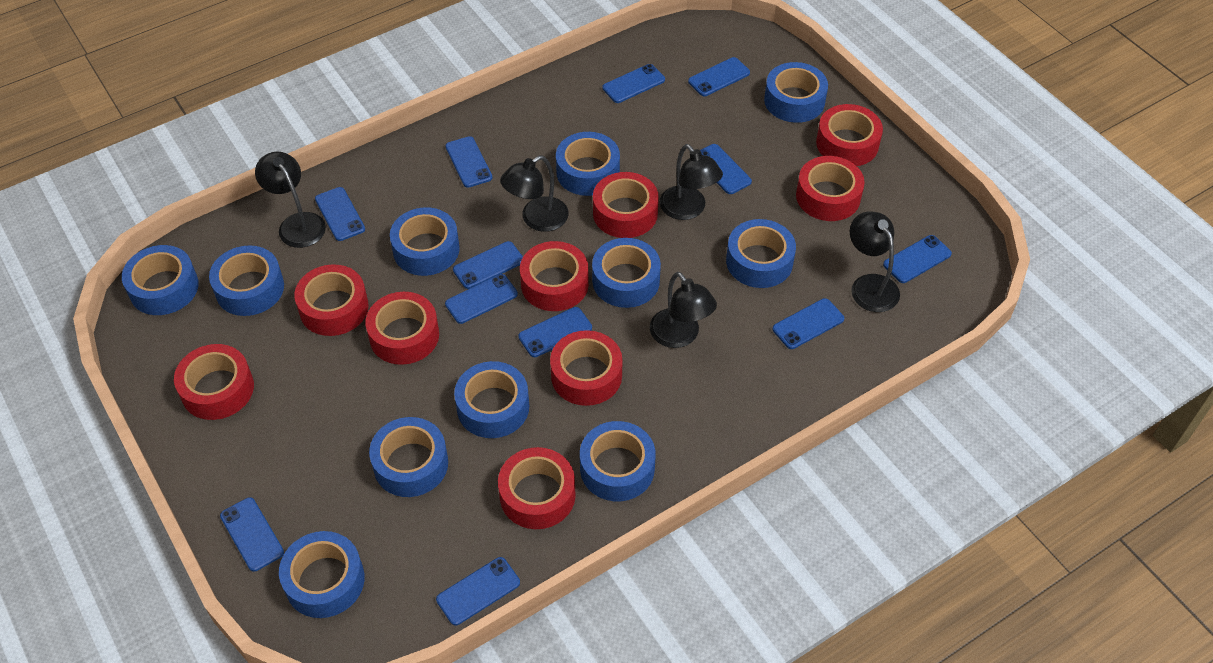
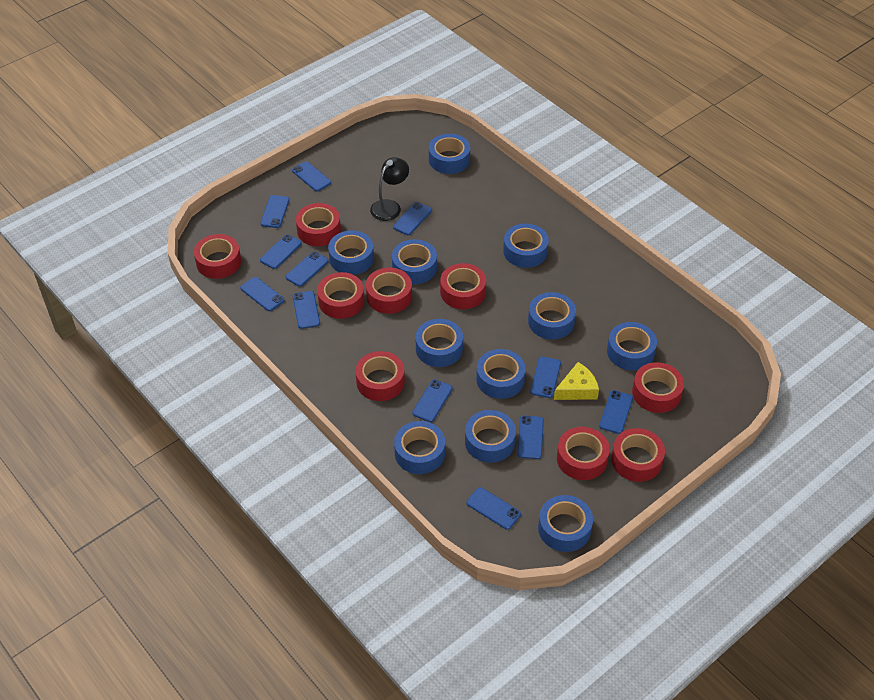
black lamp: [255,152,326,248] [500,155,569,232] [650,272,717,348] [660,144,723,220] [850,212,900,312] = 5 -> [370,157,409,221] = 1
yellow cheese: none = 0 -> [554,362,599,400] = 1

